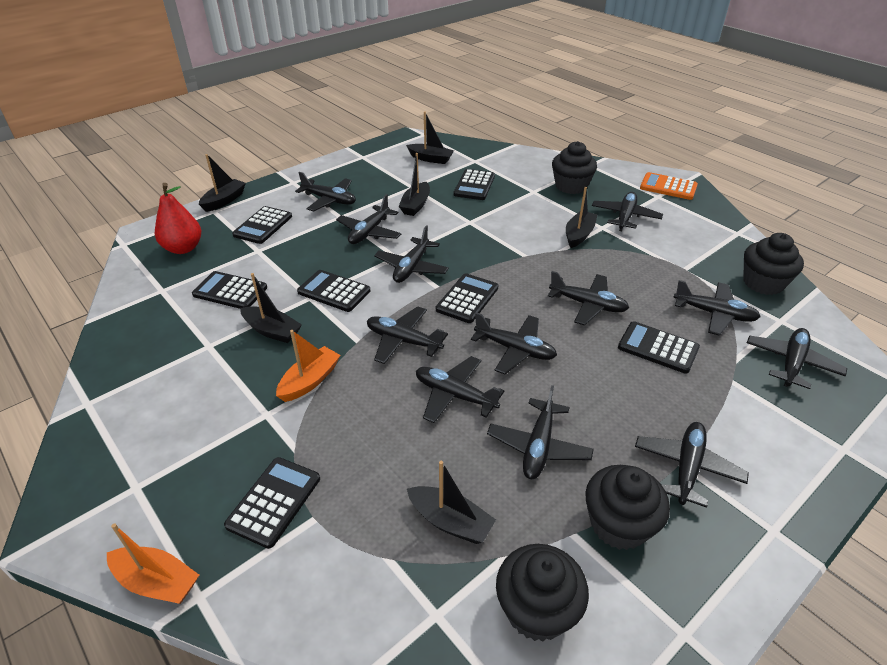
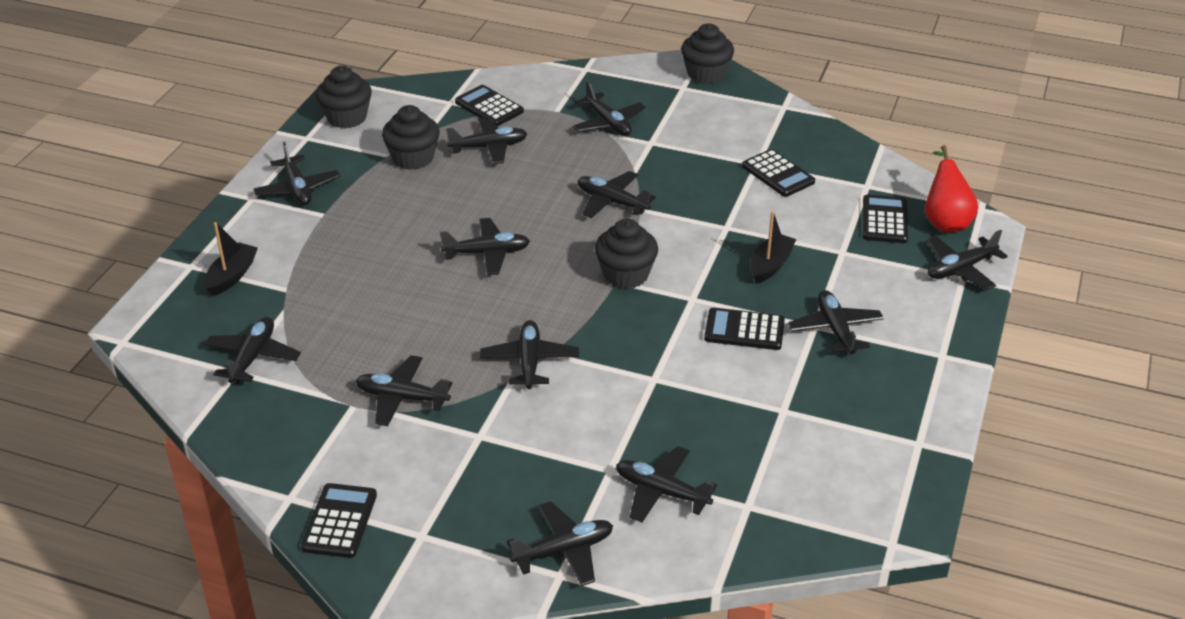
black boat: [199,154,246,212] [240,273,302,343] [399,153,430,216] [406,111,454,164] [407,461,496,544] [566,187,598,248] = 6 -> [204,222,258,296] [750,211,796,284] = 2
black calculator: [192,271,267,309] [224,457,320,549] [232,206,292,244] [297,270,370,312] [436,273,498,323] [454,169,495,200] [618,321,700,374] = 7 -> [301,483,377,558] [455,85,524,126] [704,308,785,350] [742,149,815,197] [863,195,908,243] = 5
orange boat: [107,523,199,604] [276,330,341,402] = 2 -> none = 0
orange calculator: [640,172,698,200] = 1 -> none = 0

